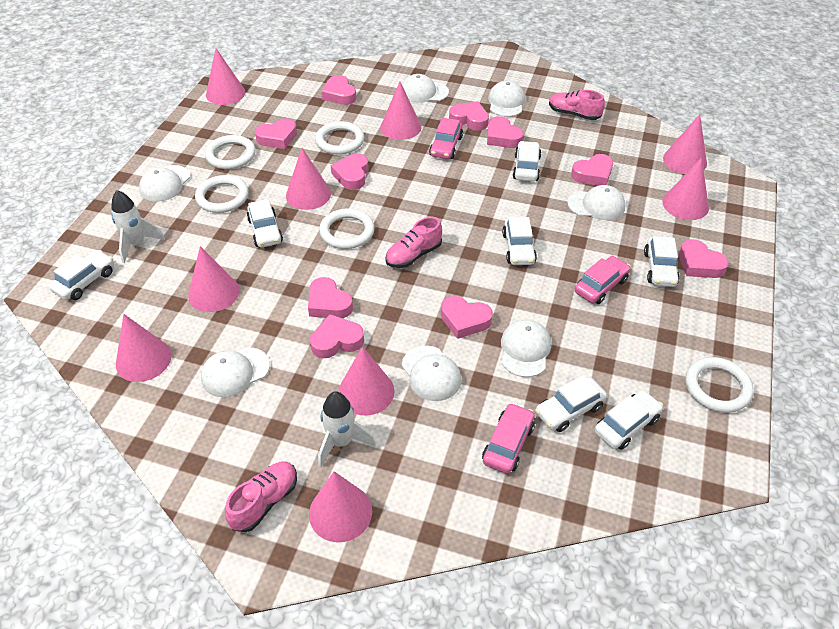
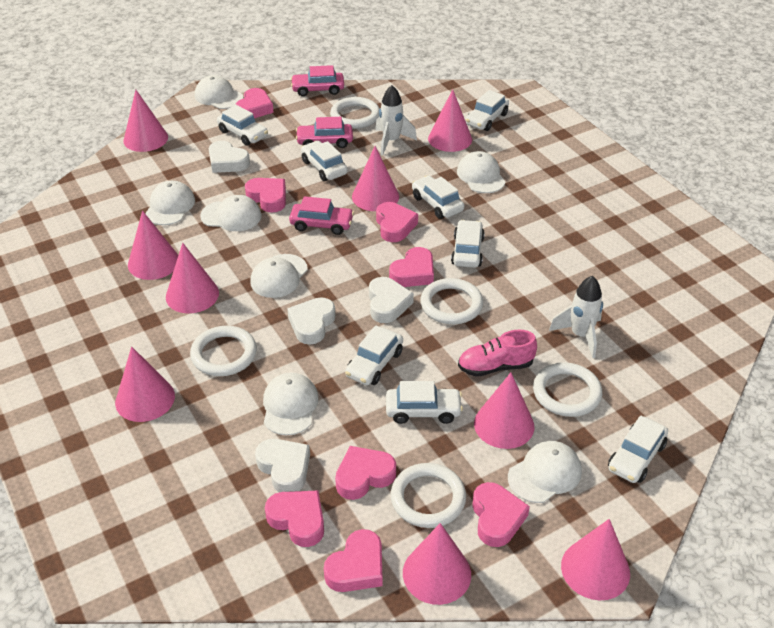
pink heart: [255,118,297,149] [308,277,353,318] [310,314,364,358] [321,75,357,105] [331,153,369,190] [441,296,493,339] [449,101,489,131] [487,116,523,148] [571,154,613,186] [679,239,729,278] = 10 -> [235,88,274,118] [245,178,286,213] [265,491,324,547] [324,529,383,592] [335,446,396,500] [376,202,418,242] [389,247,434,287] [472,482,530,547] = 8
pink shoe: [225,461,297,532] [385,217,442,268] [549,90,605,120] = 3 -> [458,330,537,377] = 1
white car: [49,250,114,300] [247,199,283,247] [502,217,537,265] [513,141,541,181] [535,375,607,432] [595,390,663,450] [644,236,680,287] = 7 -> [217,105,268,146] [301,141,348,181] [345,326,403,385] [386,381,463,424] [412,176,464,219] [451,220,485,268] [465,90,509,131] [608,415,668,483] = 8
white heart: none = 0 -> [209,141,250,173] [255,439,310,492] [287,297,336,345] [369,277,414,323] = 4

